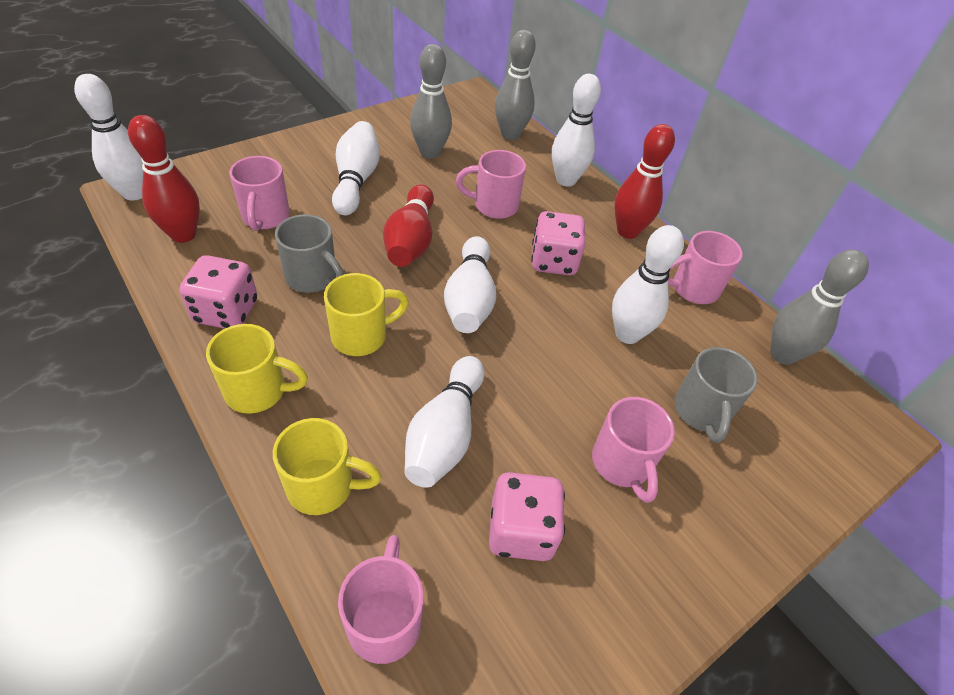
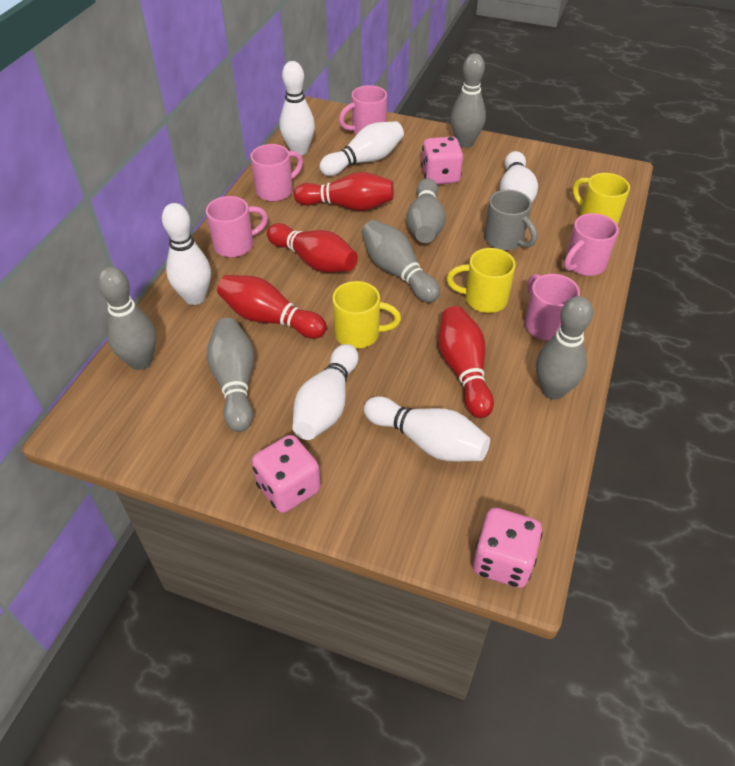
grey bowling pin: [410,44,452,159] [495,30,536,140] [770,250,869,365] = 3 -> [97,267,156,370] [206,318,254,432] [362,220,440,303] [406,178,446,243] [451,53,486,148] [536,296,593,400] = 6
grey mug: [275,214,344,293] [674,347,758,443] = 2 -> [484,190,537,251] = 1
red bowling pin: [128,115,200,243] [383,184,434,267] [614,124,675,239] = 3 -> [217,275,327,339] [267,223,358,273] [294,172,394,211] [438,306,494,418] = 4

